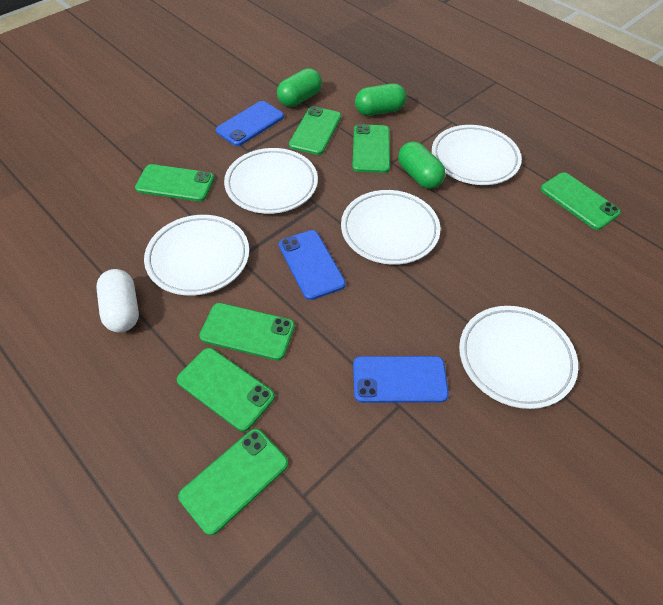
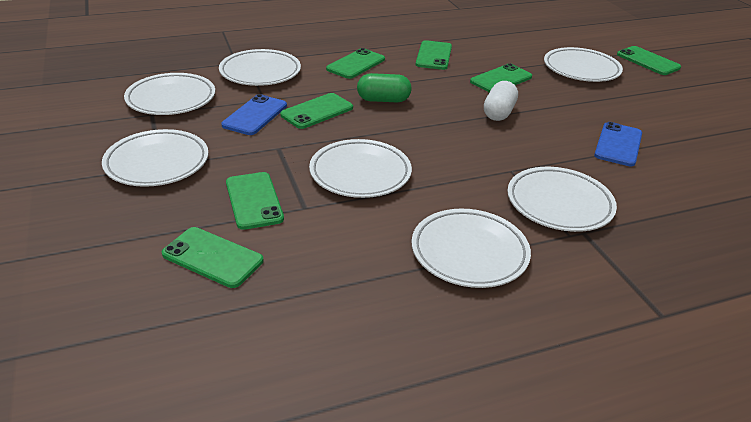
blue phone: [216,101,284,146] [279,230,346,300] [353,356,449,403] = 3 -> [221,94,287,135] [594,122,642,167] = 2
green capsule: [277,68,322,107] [355,83,407,116] [398,141,445,189] = 3 -> [357,73,412,102] = 1
white plate: [144,215,249,296] [224,148,318,214] [341,190,440,265] [432,125,522,185] [459,306,578,409] = 5 -> [102,129,209,187] [124,73,215,115] [219,49,301,86] [309,139,412,198] [412,209,531,288] [507,167,617,232] [544,47,623,82] = 7

